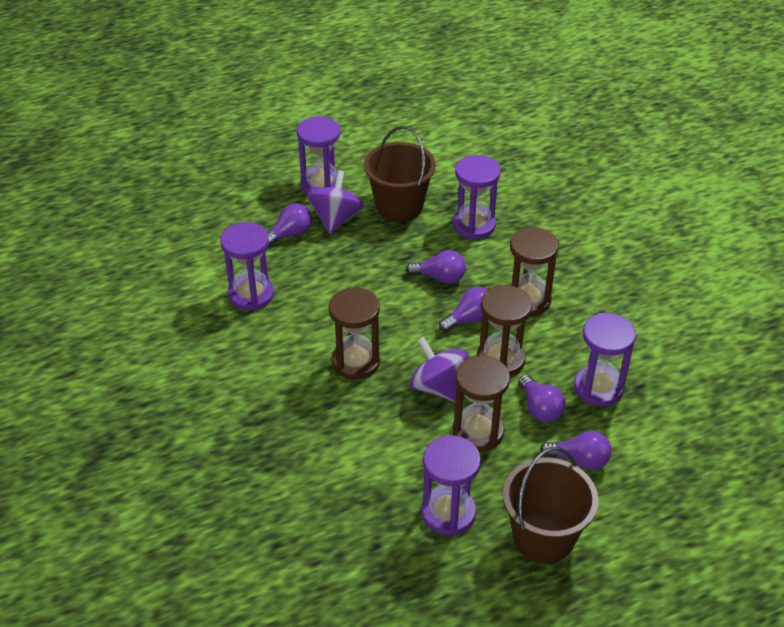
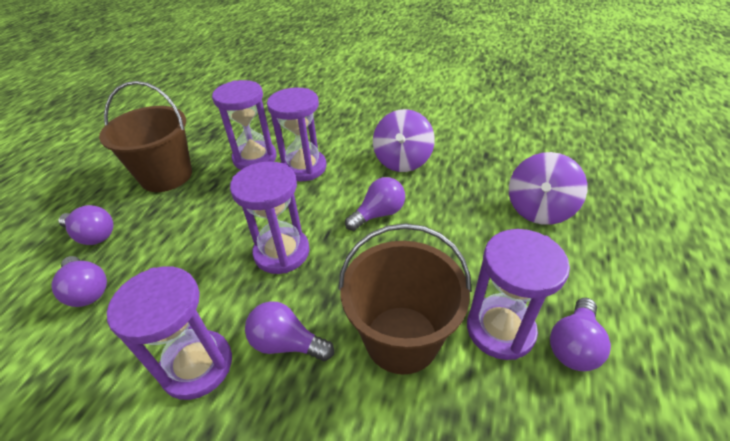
brown hourglass: [329,287,380,380] [452,356,510,451] [477,285,532,376] [510,227,559,316] = 4 -> none = 0

